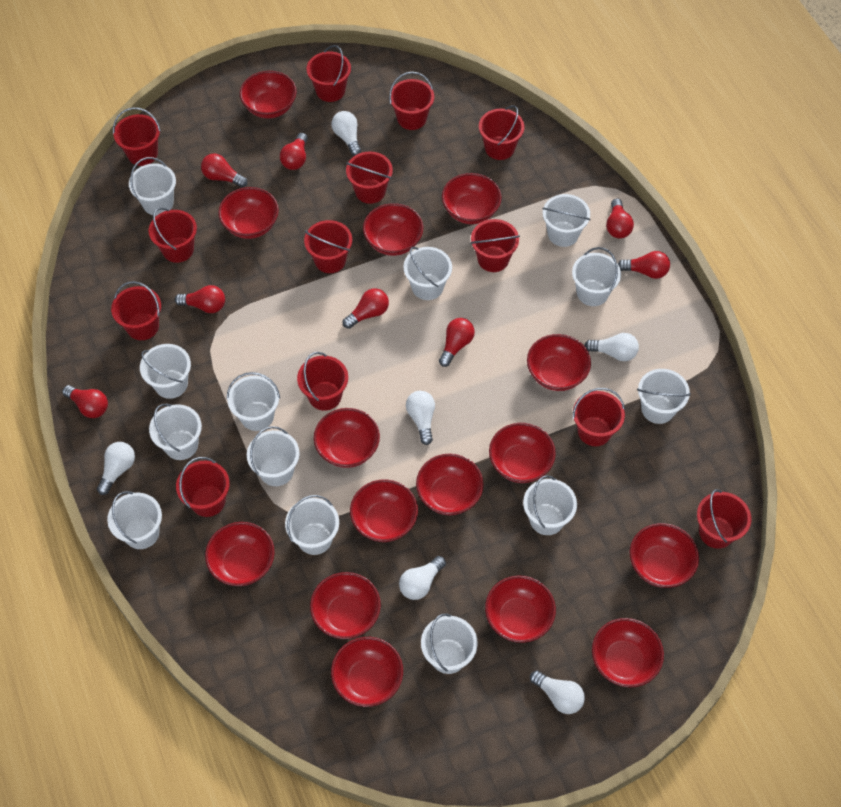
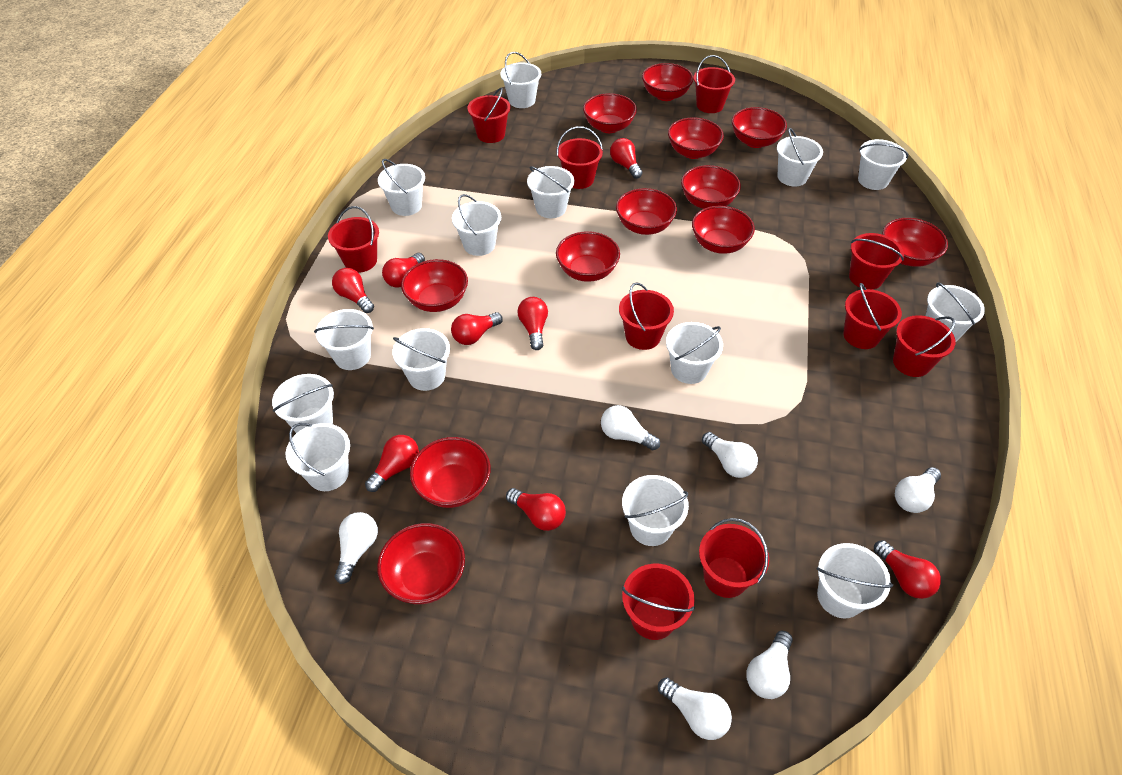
red bowl: [205,522,275,586] [218,187,279,239] [240,71,297,119] [310,572,381,639] [314,408,380,468] [331,637,403,707] [350,479,418,542] [363,203,423,256] [416,454,484,515] [442,173,502,224] [485,575,556,643] [489,423,556,483] [527,334,591,391] [592,618,664,688] [630,523,699,588] = 15 -> [377,523,465,604] [401,259,468,312] [410,437,491,508] [556,231,620,282] [583,93,637,133] [616,188,677,235] [642,63,693,101] [668,117,724,159] [681,165,741,209] [692,206,755,254] [732,107,787,148] [882,218,948,267] = 12
red bucket: [111,281,161,340] [113,107,161,166] [149,207,197,263] [176,457,230,517] [297,352,348,411] [304,220,352,273] [306,45,351,102] [346,151,393,204] [389,72,434,130] [470,219,520,272] [479,105,524,160] [573,388,625,446] [697,489,751,549] = 13 -> [328,206,379,273] [467,87,511,143] [557,126,603,189] [619,282,674,350] [622,564,695,640] [694,55,735,113] [699,518,769,598] [843,283,902,349] [849,233,904,289] [893,315,955,377] = 10
white bucket: [107,491,162,549] [129,157,176,216] [140,344,191,399] [149,404,202,460] [227,372,280,431] [247,426,300,486] [285,495,339,555] [403,247,452,300] [421,614,478,674] [523,475,577,535] [542,194,591,247] [572,247,621,306] [637,369,691,424] = 13 -> [272,374,334,433] [286,423,350,491] [314,309,374,370] [378,159,425,216] [392,328,450,391] [452,194,501,256] [500,52,541,108] [527,166,574,218] [622,475,689,546] [666,322,723,384] [777,128,823,187] [817,543,893,618] [858,139,908,190] [926,282,985,342] = 14

